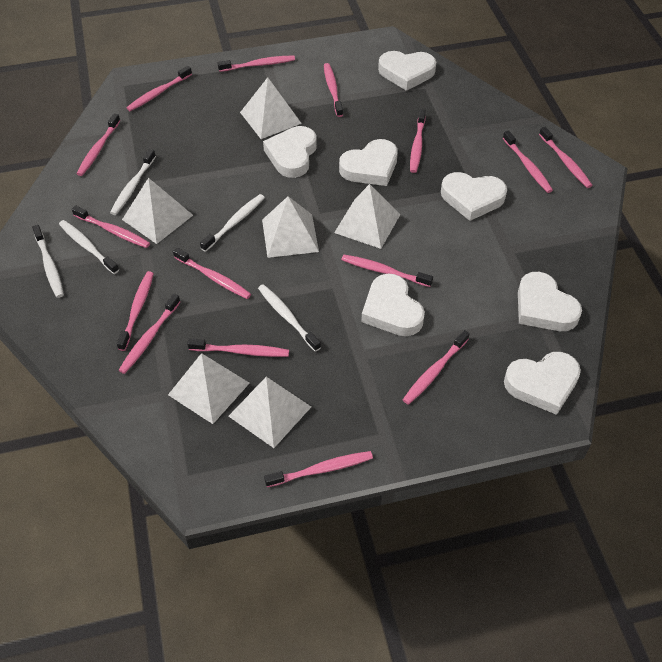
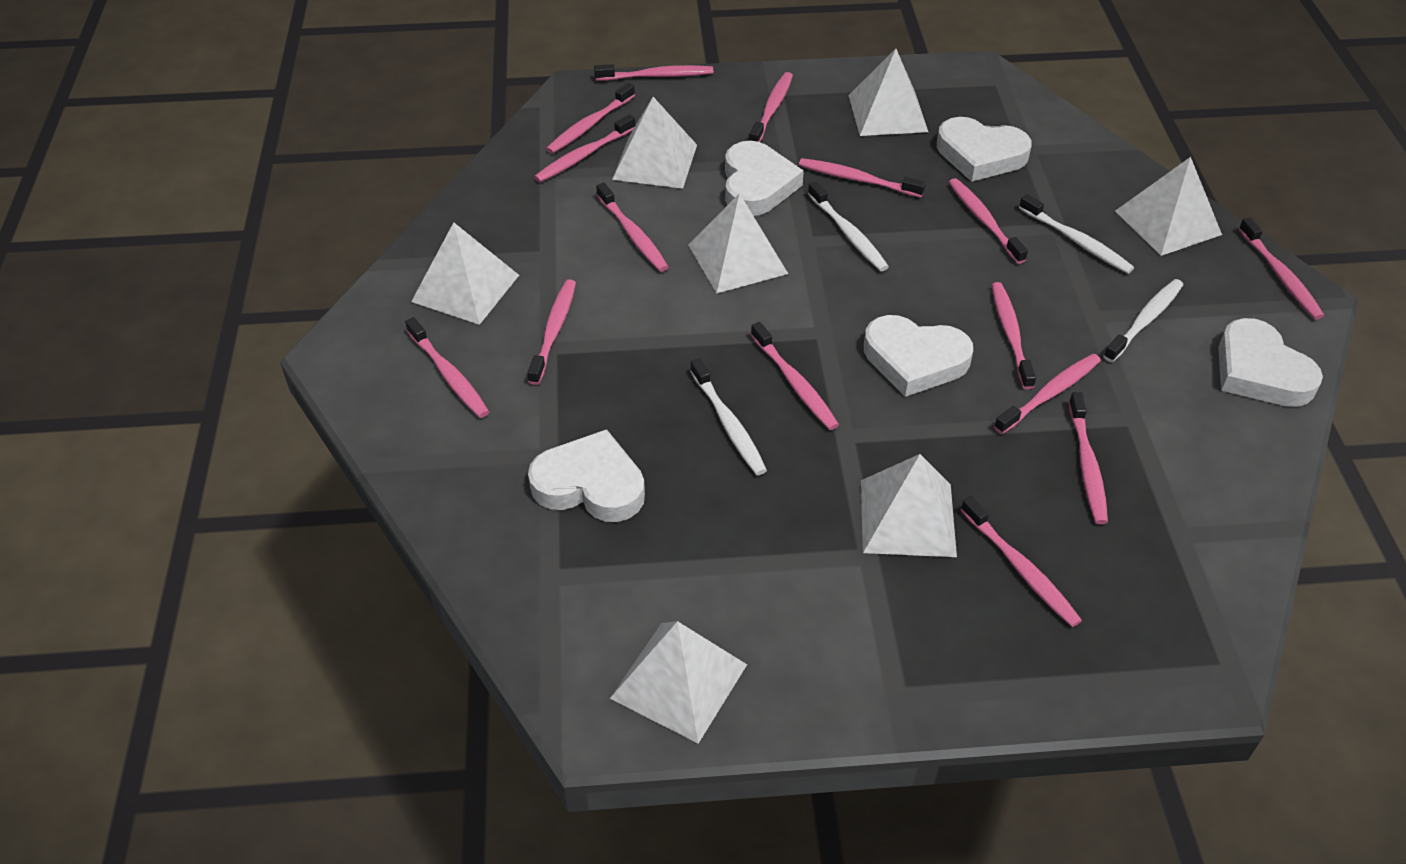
white heart: [263,126,317,178] [339,139,398,186] [361,274,425,336] [378,51,436,91] [441,172,507,221] [504,352,581,415] [518,272,582,331] = 7 -> [528,429,645,522] [725,141,804,216] [864,315,973,397] [937,117,1032,182] [1218,318,1323,407] = 5
white pyramid: [122,178,193,244] [168,353,249,424] [228,377,311,448] [240,77,302,139] [262,196,319,258] [334,184,401,249] = 6 -> [411,222,519,325] [610,621,747,744] [612,97,697,189] [688,193,788,293] [848,49,928,136] [861,454,957,557] [1115,157,1222,256] = 7
white toothbrush: [32,225,64,298] [59,220,119,274] [110,149,156,215] [200,194,265,252] [258,284,321,352] = 5 -> [690,358,767,475] [808,181,889,271] [1019,194,1134,274] [1104,279,1183,362] = 4

